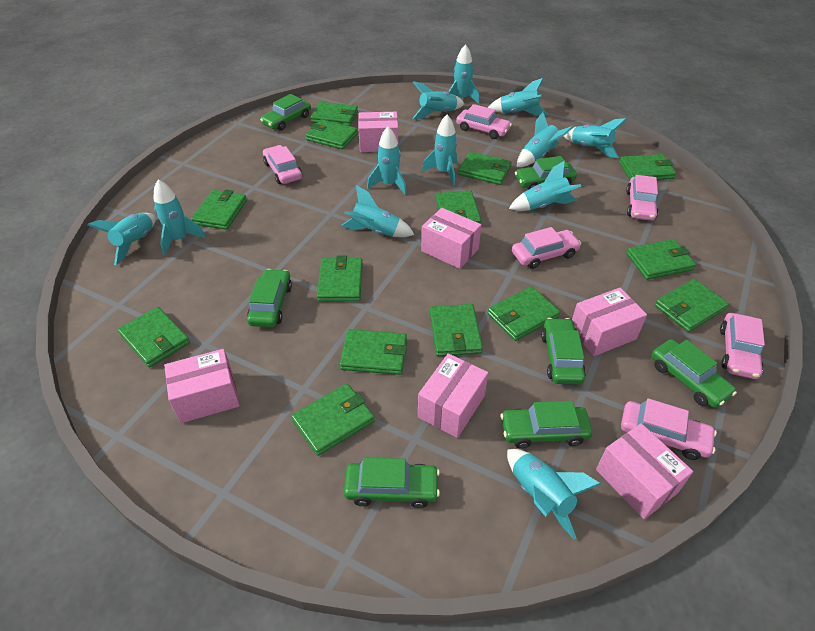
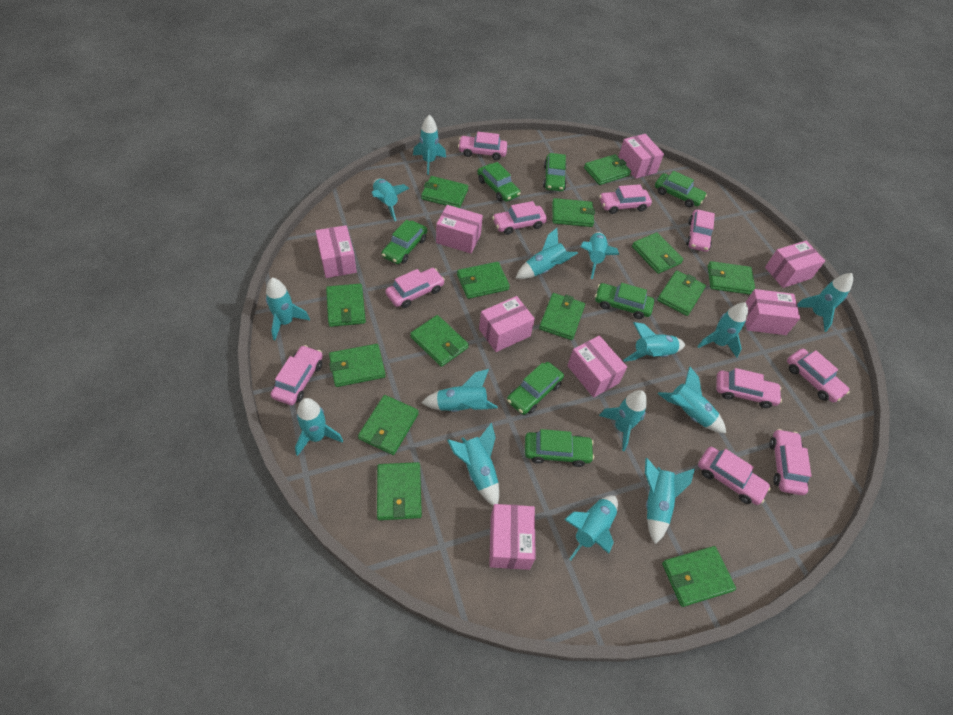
pink box: [164,349,240,423] [358,112,398,152] [418,353,488,438] [421,208,481,269] [572,288,647,356] [596,423,693,519] = 6 -> [316,225,357,278] [436,205,483,254] [479,296,535,352] [489,504,536,570] [567,335,627,398] [618,134,664,179] [745,289,800,335] [765,241,825,288] = 8
pink car: [263,145,302,184] [456,104,512,139] [512,227,581,269] [621,398,717,460] [626,175,658,221] [720,313,765,379] = 6 -> [271,345,323,405] [386,268,445,308] [458,132,507,160] [492,201,547,235] [599,184,652,214] [686,210,715,252] [698,447,771,505] [716,368,782,408] [769,429,811,495] [787,348,850,403] = 10
turquoise rocket: [87,213,156,265] [154,180,206,255] [341,185,414,237] [367,127,407,195] [413,81,464,119] [422,115,457,185] [448,44,480,104] [488,78,547,116] [507,449,601,539] [509,161,581,211] [517,112,574,167] [564,118,627,158] = 12 -> [266,278,310,340] [295,398,343,456] [372,179,409,221] [413,114,446,175] [421,369,498,412] [447,423,499,506] [516,228,578,279] [564,495,618,560] [580,232,619,279] [599,390,647,451] [623,322,685,362] [645,458,695,544] [658,366,726,433] [697,302,748,358] [797,273,853,332] = 15

